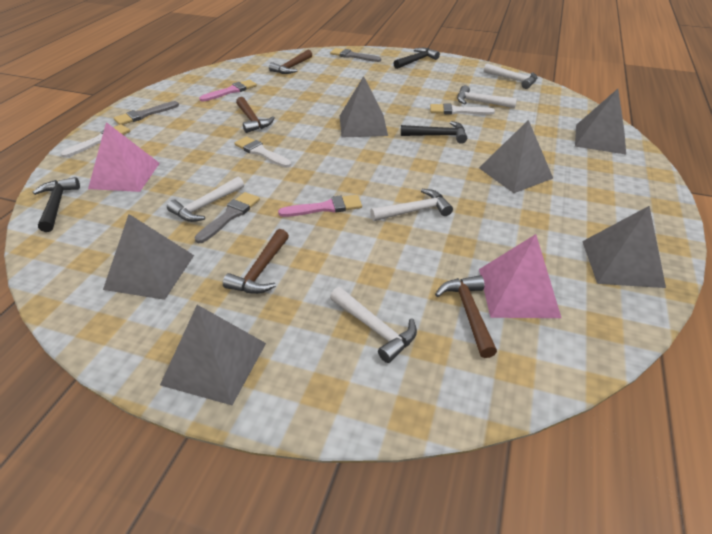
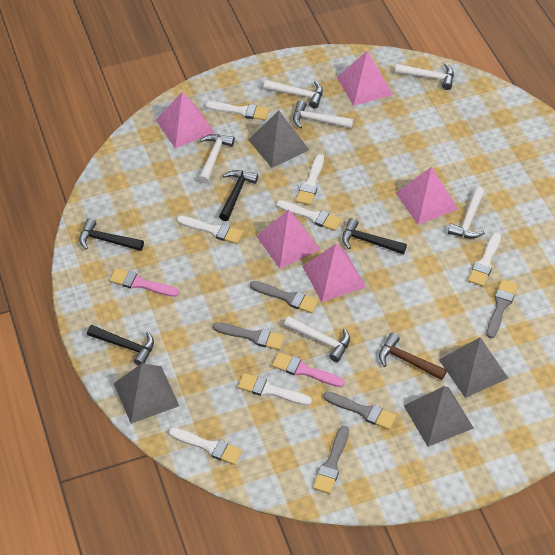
black hammer: [33,177,80,232] [393,48,440,69] [401,121,467,144] = 3 -> [79,218,144,251] [87,325,154,366] [219,170,258,221] [342,218,407,254] = 4
brown hammer: [223,229,289,294] [236,97,275,133] [269,50,312,74] [435,275,497,358] = 4 -> [379,333,447,380] = 1
grey brush: [114,101,179,125] [194,192,260,243] [330,48,381,62] = 3 -> [213,322,285,350] [250,281,319,313] [313,426,349,494] [323,392,397,430] [486,279,518,338] = 5
grey pyramid: [103,214,194,300] [160,305,266,405] [340,76,388,137] [479,120,553,193] [575,89,626,154] [582,206,666,288] = 6 -> [114,363,179,424] [249,111,309,168] [404,386,474,447] [439,337,508,398] = 4
pink pyramid: [88,122,160,192] [479,234,561,318] = 2 -> [156,92,215,149] [256,210,321,268] [302,244,366,302] [337,51,393,106] [396,167,458,225] = 5
white brush: [61,124,130,158] [234,137,291,168] [430,103,495,115] = 3 -> [169,427,243,465] [177,216,243,244] [205,102,269,121] [238,373,312,405] [276,200,342,231] [296,154,324,205] [468,232,501,286] = 7
white hammer: [167,177,244,222] [330,287,417,363] [370,189,453,221] [457,85,517,108] [484,63,537,89] = 5 -> [199,134,235,184] [264,80,323,109] [284,316,350,362] [293,101,353,129] [395,63,454,90] [448,187,485,238] = 6

